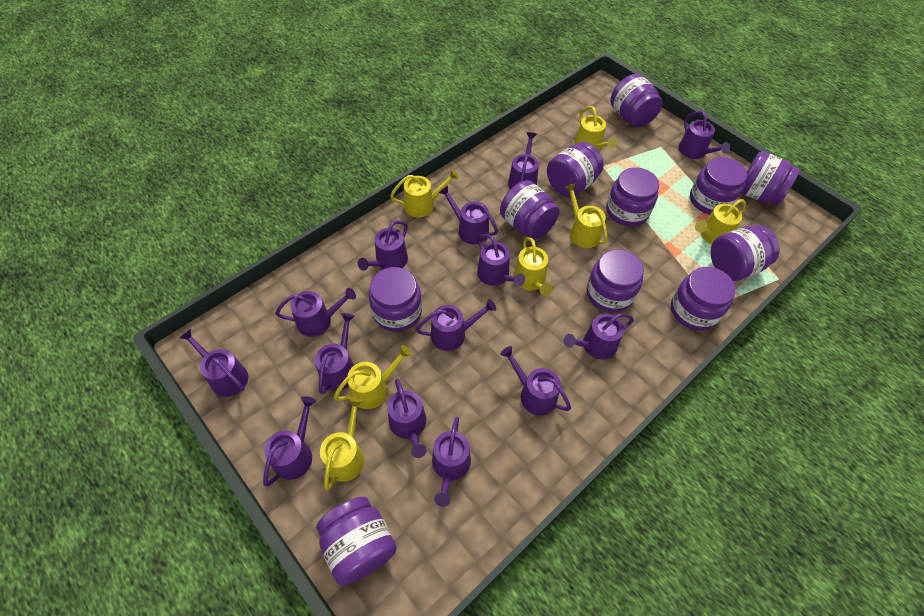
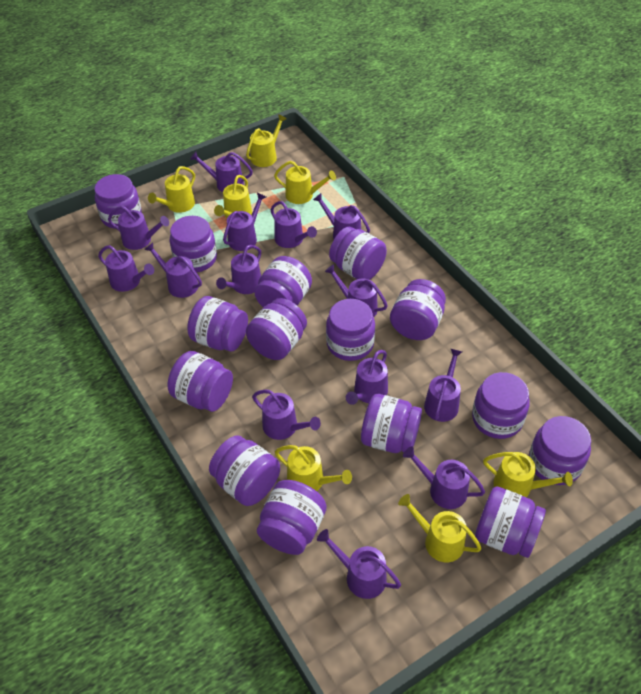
purple jar: [316,497,397,586] [369,267,422,332] [500,180,560,240] [547,142,603,197] [586,249,644,312] [606,167,659,226] [610,74,663,127] [671,267,735,331] [690,157,747,214] [711,225,780,281] [742,151,800,206] = 11 -> [94,174,142,229] [167,351,233,412] [170,216,217,273] [187,296,248,352] [209,435,280,506] [246,298,307,360] [255,256,312,307] [257,480,327,555] [326,299,375,361] [329,227,387,280] [361,394,422,453] [390,279,446,340] [472,372,530,439] [475,486,546,558] [529,416,591,485] = 15

